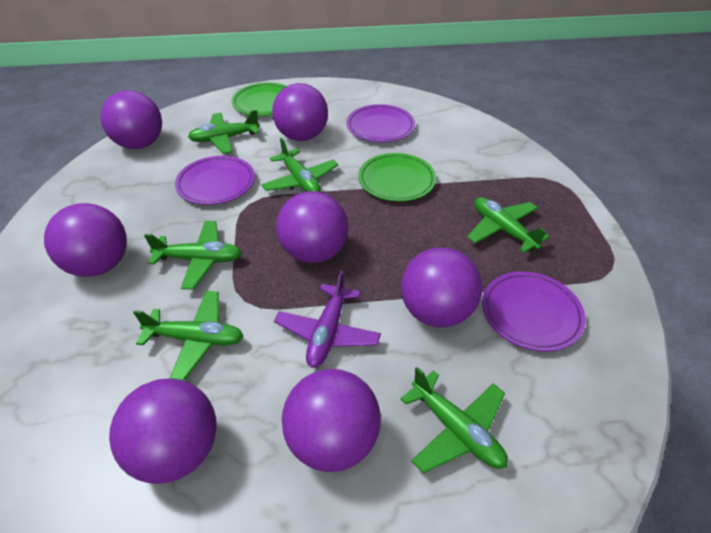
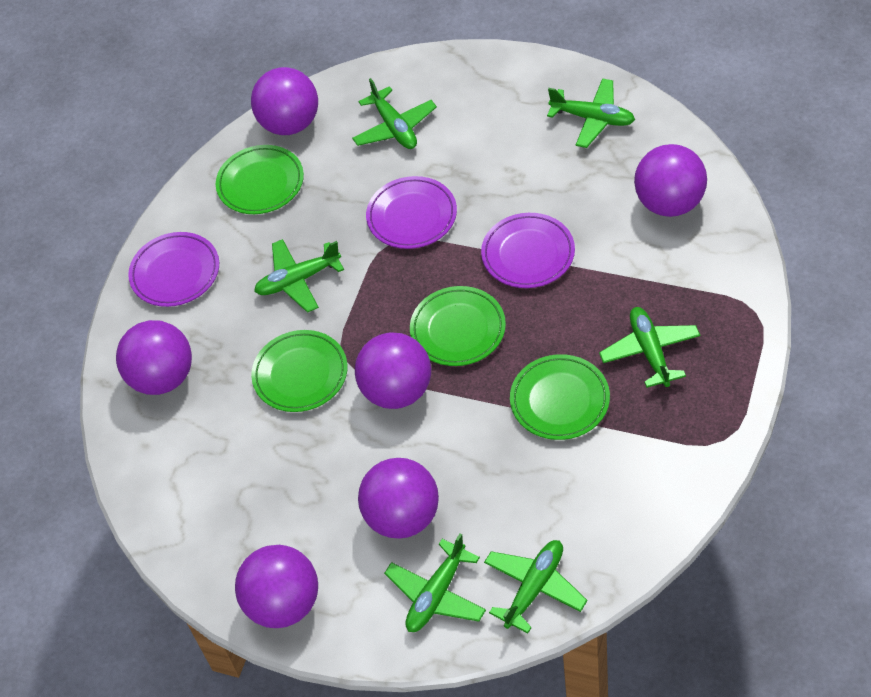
green plate: [231,83,287,116] [358,153,436,202] = 2 -> [216,145,304,214] [251,330,348,412] [410,286,506,366] [510,354,610,440] = 4
purple ball: [44,203,127,277] [100,90,162,149] [109,378,217,484] [272,83,328,141] [276,191,348,263] [282,369,381,472] [401,248,482,328] = 7 -> [116,320,192,395] [235,545,318,628] [251,67,318,135] [355,332,431,409] [358,458,439,539] [634,144,707,217] = 6
purple plane: [274,270,381,368] = 1 -> none = 0

